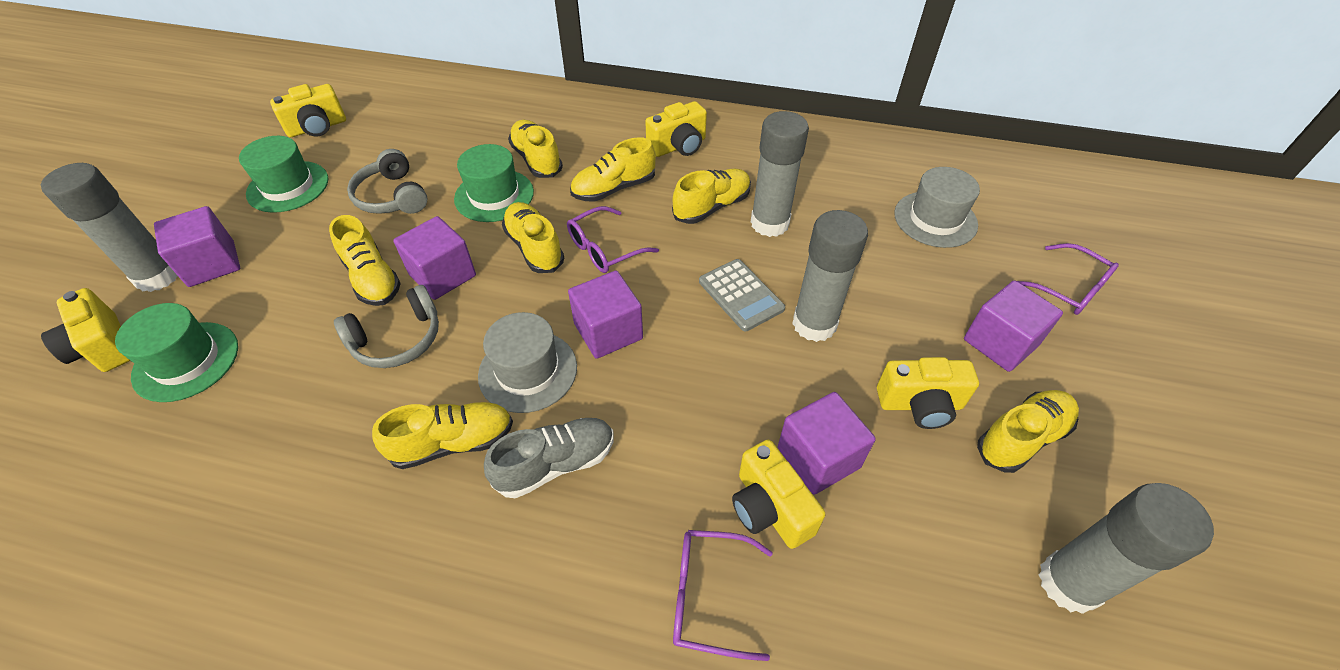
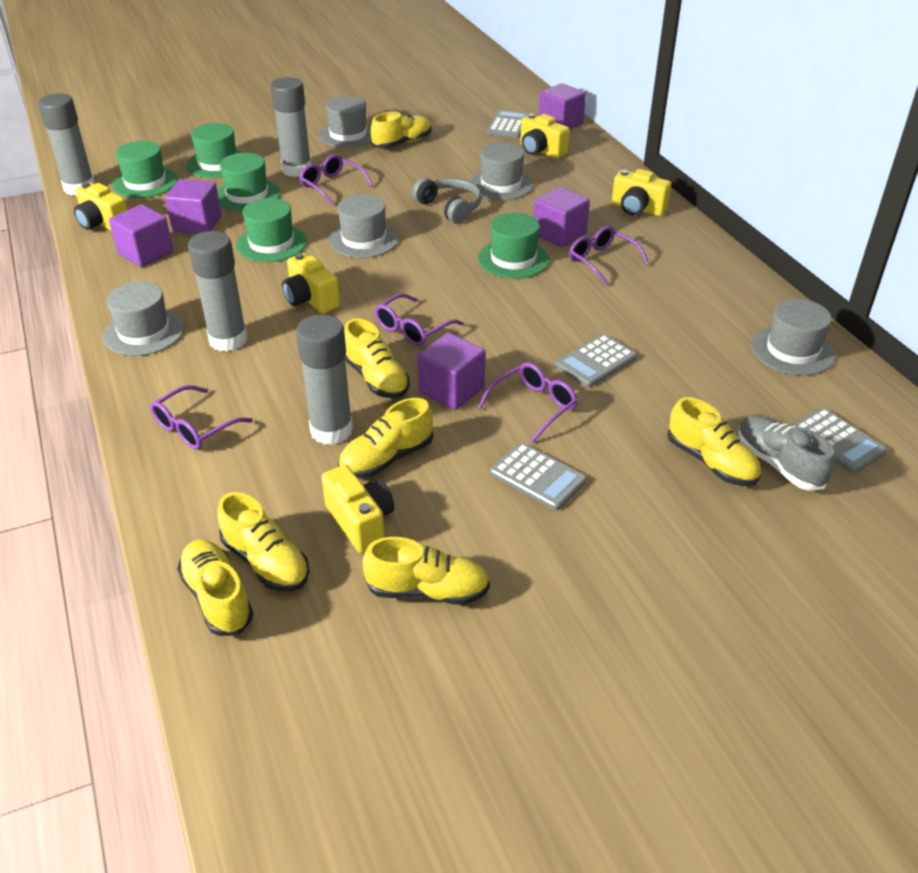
green hat: [115,303,238,402] [239,136,328,213] [454,144,534,222] = 3 -> [112,141,178,198] [186,123,243,178] [217,153,280,211] [236,198,307,262] [478,213,550,279] = 5
grey calculator: [699,259,785,331] = 1 -> [487,110,529,138] [490,443,587,510] [555,334,637,388] [791,408,887,474] = 4
grey hat: [478,312,577,413] [894,167,980,248] = 2 -> [103,281,184,356] [319,96,371,148] [329,194,399,258] [470,143,533,200] [751,299,835,376] = 5
grey headphones: [334,285,439,368] [347,149,428,214] = 2 -> [412,178,482,224] = 1
purple glasses: [567,206,659,273] [673,530,773,661] [1017,243,1119,315] = 3 -> [150,385,253,450] [299,154,373,205] [375,294,463,346] [478,362,577,443] [569,226,649,286] = 5

